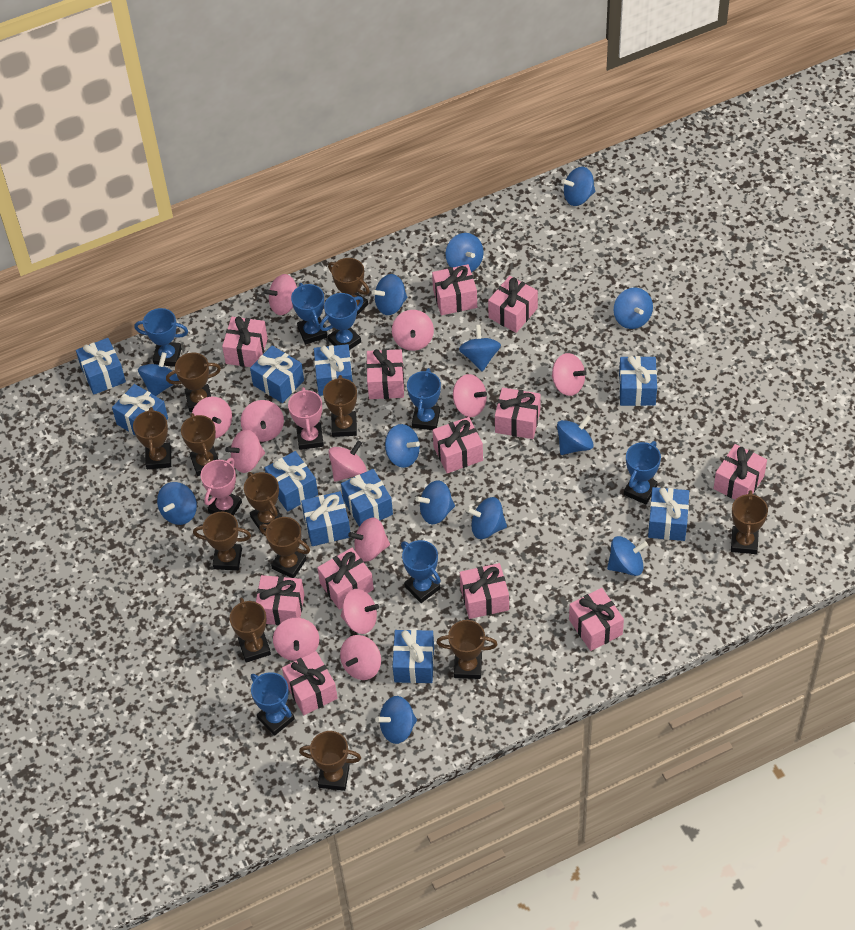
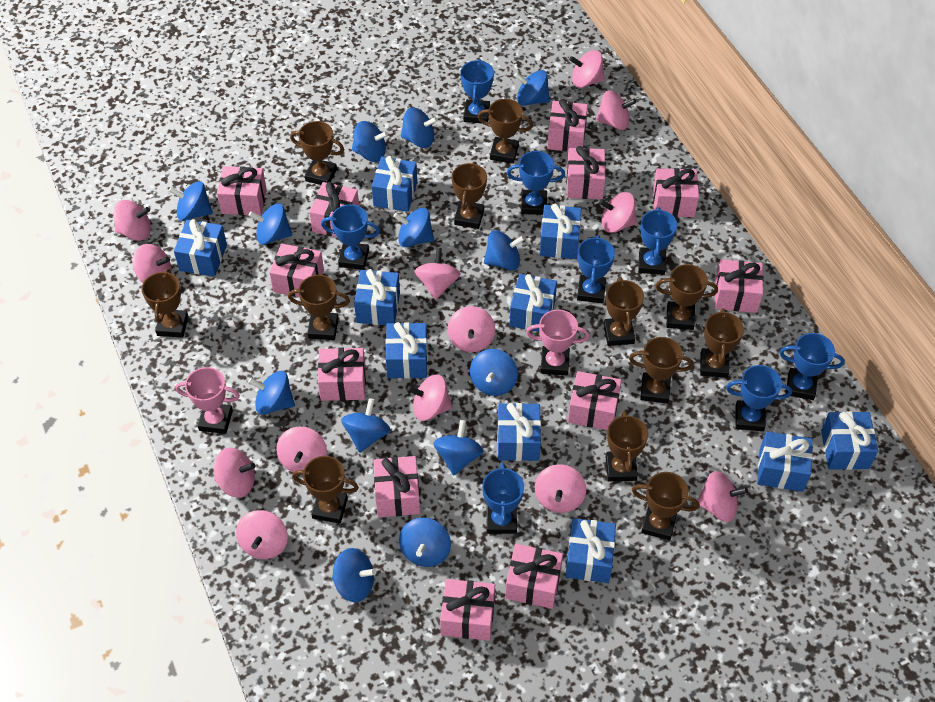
blue trophy: [134,308,188,367] [251,672,295,736] [291,283,327,345] [320,293,363,350] [401,540,441,603] [407,368,441,430] [624,441,661,504] = 7 -> [321,204,380,270] [461,59,494,124] [482,462,524,534] [507,151,565,215] [577,235,615,303] [638,207,677,275] [726,365,792,431] [779,333,845,400] = 8
pink spinning top: [192,396,232,439] [225,429,265,473] [241,400,284,442] [264,274,297,315] [273,618,319,661] [328,441,367,482] [340,635,381,680] [341,589,379,634] [348,518,390,562] [392,310,434,351] [453,374,487,417] [552,353,587,396] = 12 -> [113,200,151,241] [132,244,172,283] [214,448,255,498] [236,510,288,559] [276,426,327,472] [407,374,452,421] [414,248,461,299] [447,306,495,352] [535,464,586,513] [569,50,605,88] [596,90,636,130] [599,192,637,233] [697,471,748,522] = 13

